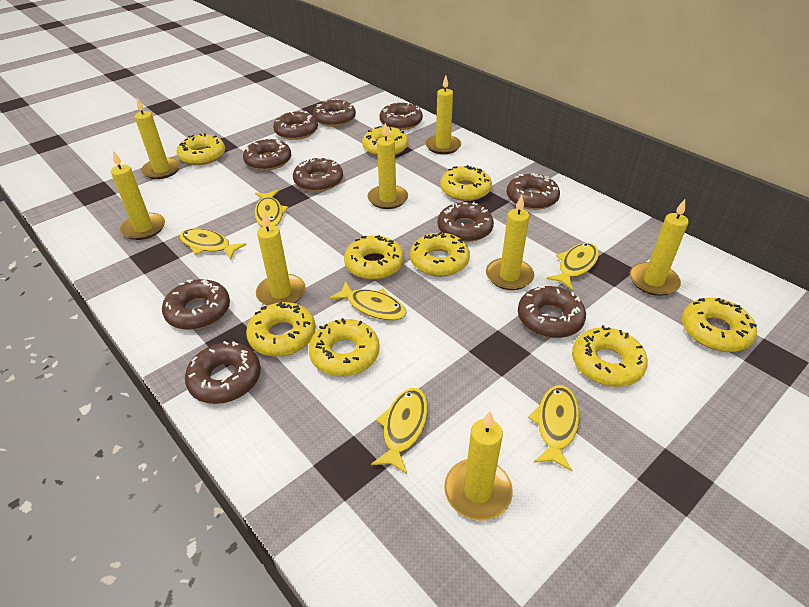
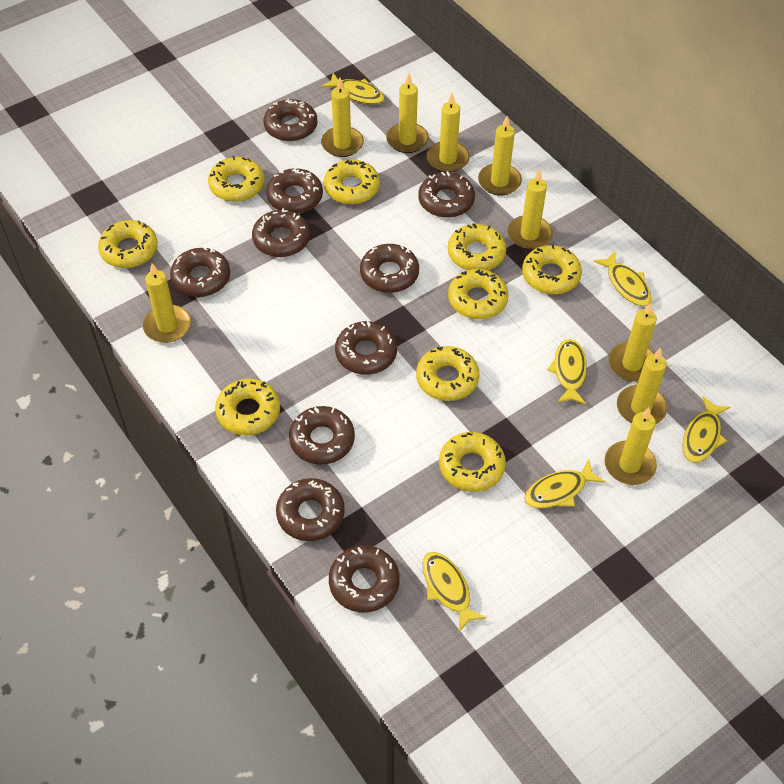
yellow candle: [111,151,165,240] [135,98,180,179] [256,212,306,306] [368,123,408,209] [425,75,461,154] [444,411,513,521] [486,195,534,290] [630,199,689,296] = 8 -> [143,263,191,343] [321,77,364,157] [386,73,429,153] [427,93,470,172] [478,116,522,196] [508,169,553,250] [604,408,657,485] [608,302,657,382] [617,348,667,424] = 9

